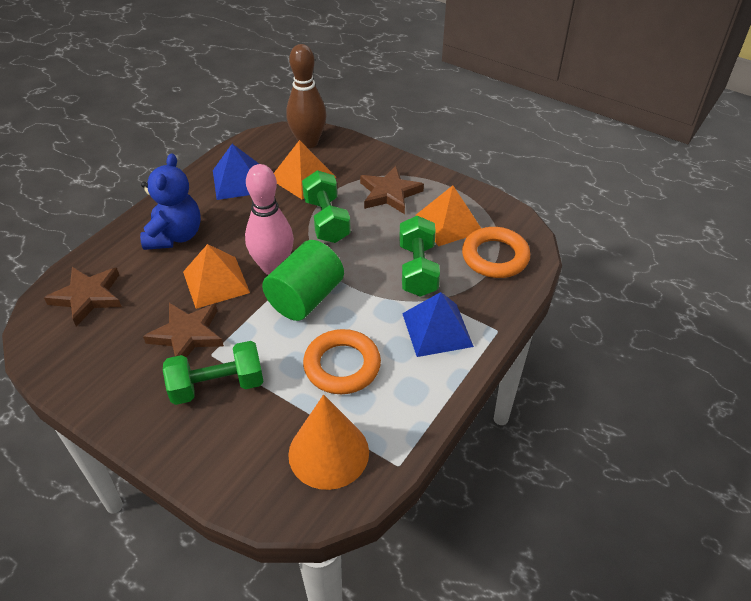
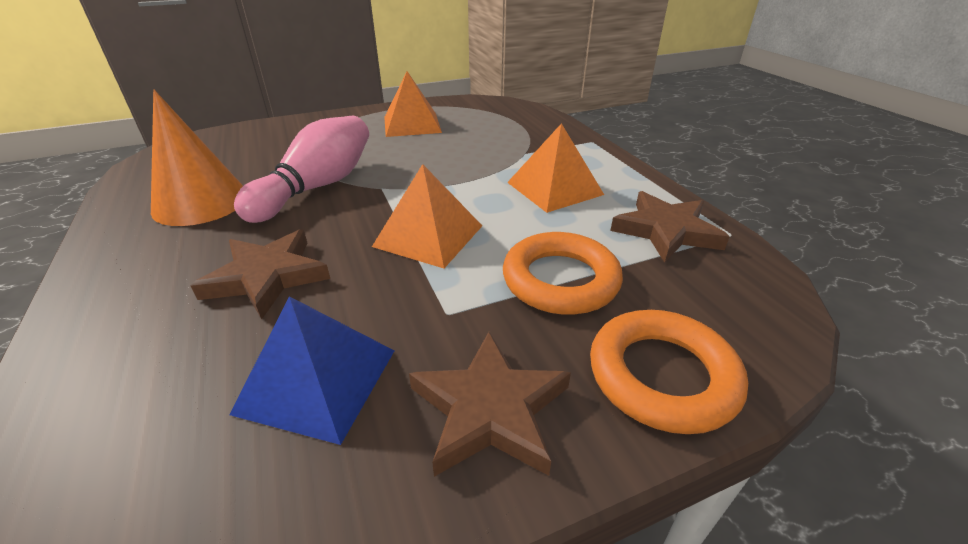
blue pyramid: [213,144,259,200] [402,292,474,357] = 2 -> [229,296,394,445] = 1
blue teddy bear: [140,153,201,250] = 1 -> none = 0
brown bowling pin: [286,44,326,148] = 1 -> none = 0
green cylinder: [262,240,344,321] = 1 -> none = 0
green dumbbell: [163,341,264,405] [302,170,351,243] [399,216,440,297] = 3 -> none = 0

